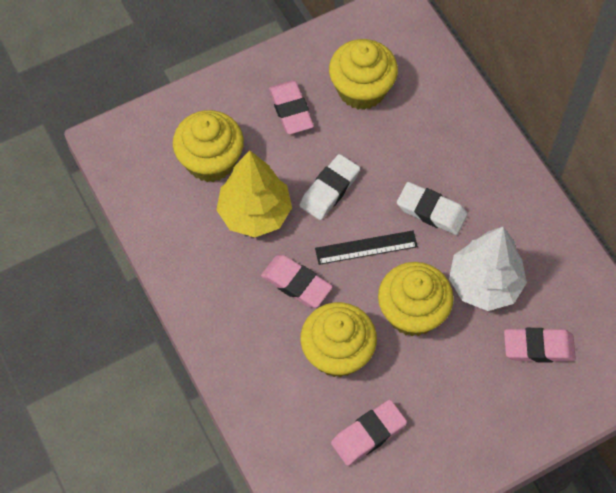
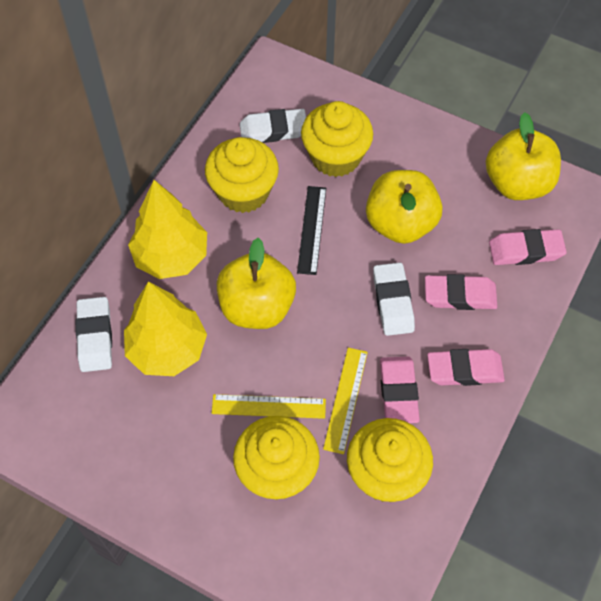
white eraser: [300,154,360,220] [397,182,468,235] = 2 -> [76,297,112,372] [240,109,306,143] [373,263,415,336] = 3
white tree: [449,227,527,311] = 1 -> none = 0
yellow apple: none = 0 -> [217,238,296,329] [366,170,442,244] [486,112,561,200] = 3
yellow ruler: none = 0 -> [212,394,326,419] [323,348,368,454] = 2
yellow tree: [216,150,292,237] = 1 -> [124,282,207,376] [128,180,207,279] = 2

